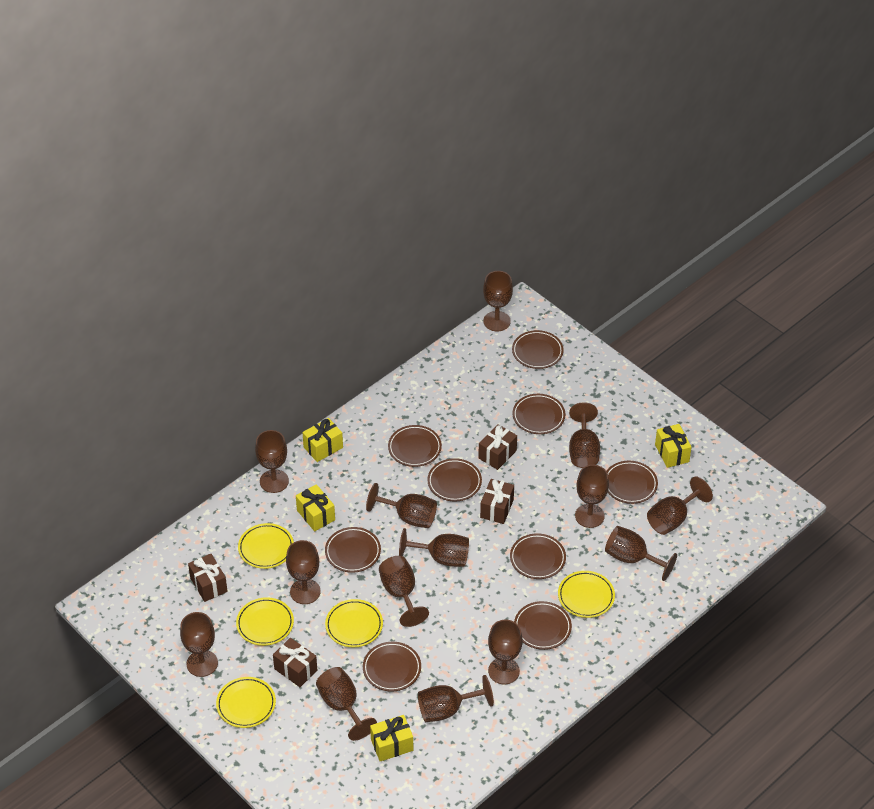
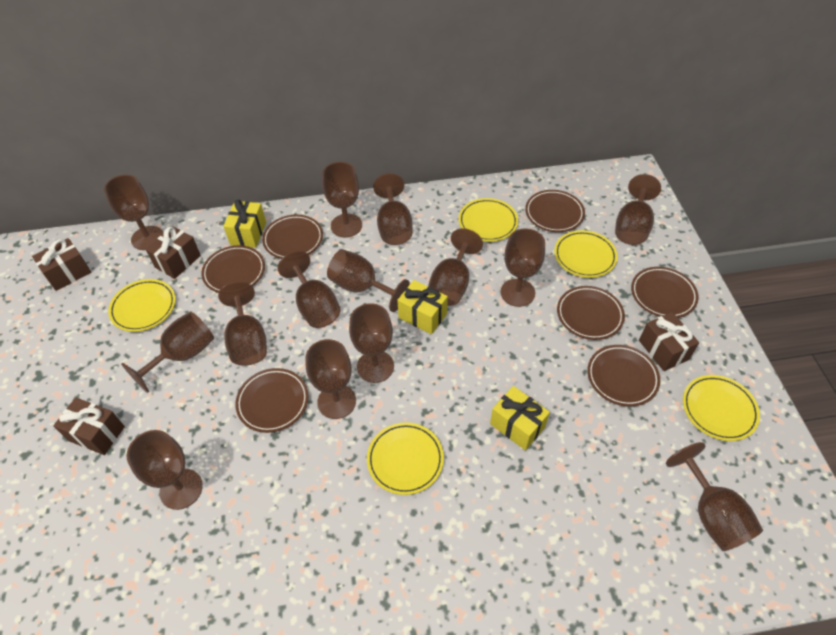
brown plate: [325,527,381,573] [363,642,421,691] [388,425,442,467] [427,458,482,501] [510,533,566,579] [512,330,564,369] [513,394,565,434] [514,601,572,650] [607,461,658,504] = 9 -> [201,245,265,293] [235,368,309,433] [262,215,323,259] [525,190,585,232] [557,286,625,340] [587,345,660,407] [631,267,699,318] = 7
yellow gift: [296,484,335,531] [302,418,343,462] [370,715,413,761] [655,424,692,468] = 4 -> [223,199,266,248] [397,280,448,334] [490,386,550,450] = 3

